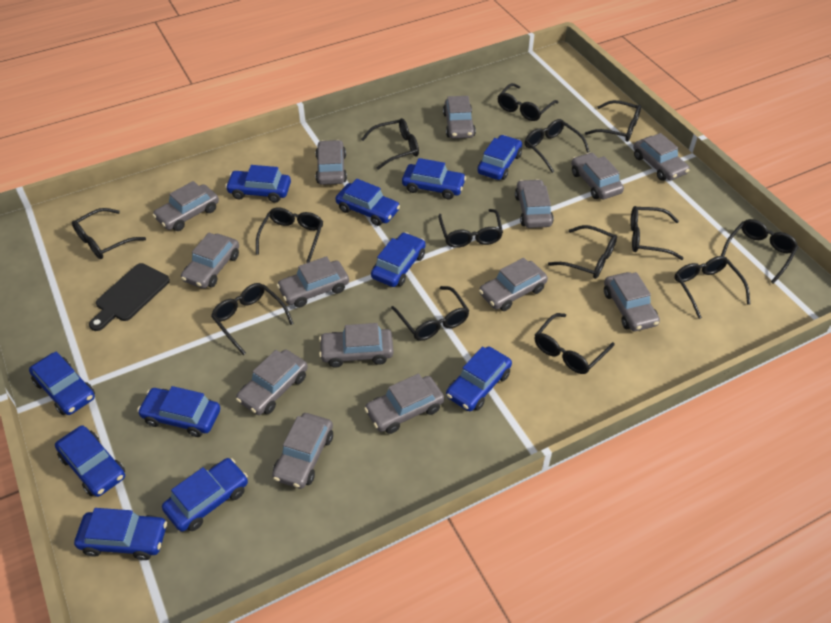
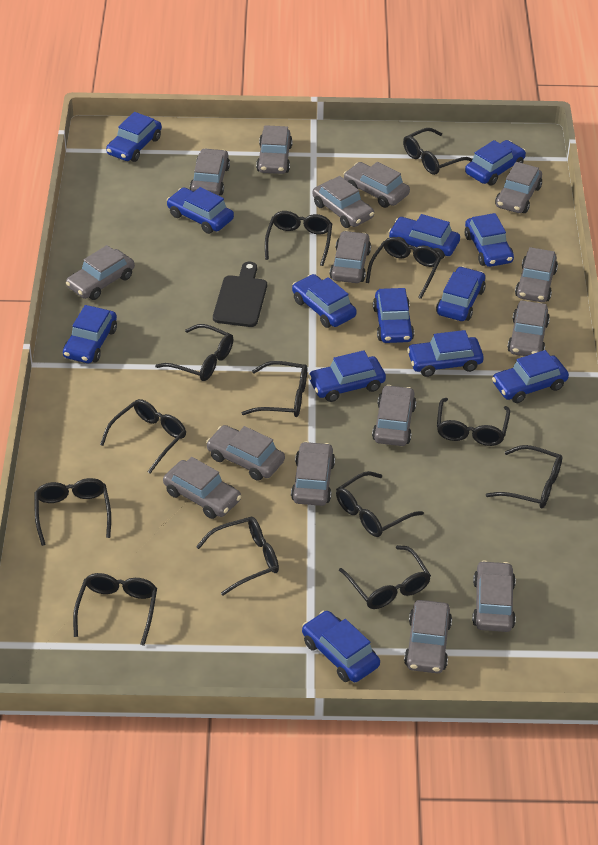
black glasses: [72,208,146,259] [211,283,294,355] [256,207,323,263] [361,118,419,170] [391,286,469,341] [438,209,503,248] [498,83,559,121] [525,119,590,173] [535,313,615,374] [548,225,617,279] [585,100,641,142] [630,206,684,260] [675,256,750,319] [721,219,798,284] = 14 -> [34,478,111,546] [73,573,157,645] [100,399,186,474] [155,324,233,381] [196,517,279,596] [242,361,307,417] [265,211,332,266] [336,471,424,537] [339,545,431,609] [366,237,441,299] [403,128,472,175] [437,398,510,446] [486,445,562,509] = 13
blue car: [29,352,95,415] [55,426,125,497] [74,508,167,560] [137,386,220,437] [162,458,248,532] [225,165,291,203] [335,179,400,226] [371,232,426,287] [402,158,466,199] [446,346,512,411] [477,135,522,180] = 11 -> [63,305,117,363] [106,112,162,162] [167,187,234,234] [292,274,357,328] [302,611,380,682] [308,350,386,402] [373,288,414,343] [389,214,460,259] [407,330,484,377] [436,266,486,321] [465,140,526,186] [465,213,514,267] [492,350,569,403] = 13
grey car: [153,181,219,231] [181,233,239,289] [236,350,308,415] [272,413,333,489] [277,256,349,308] [315,140,347,185] [319,323,394,368] [364,373,444,434] [443,96,476,139] [479,258,548,311] [515,179,554,228] [571,152,624,199] [604,272,660,331] [633,133,689,181] = 14 -> [66,245,135,300] [163,457,241,519] [190,148,230,195] [206,425,285,481] [256,125,293,174] [291,441,335,506] [312,176,374,228] [330,231,371,283] [344,162,410,208] [372,385,416,446] [404,600,452,673] [472,560,516,632] [495,162,542,213] [507,300,550,356] [515,247,558,302] = 15

